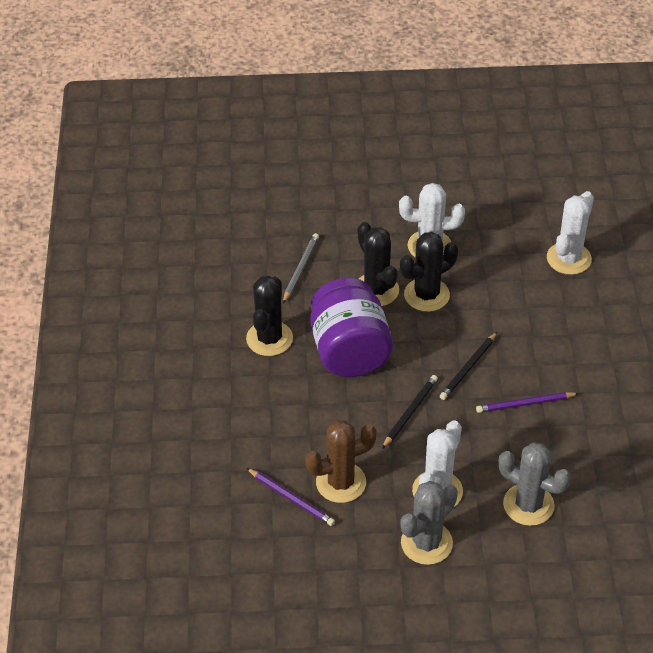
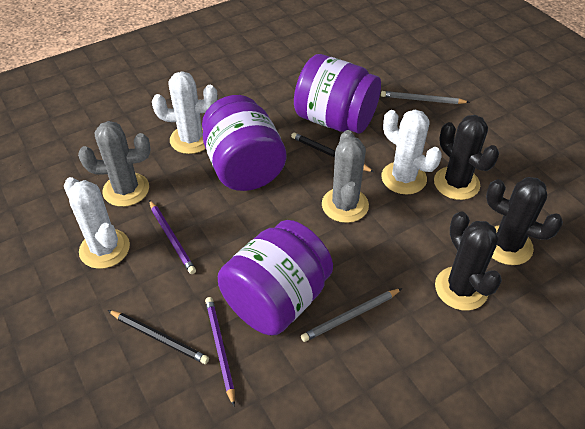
brown cactus: [305,420,377,503] = 1 -> none = 0
grey pencil: [283,233,319,303] = 1 -> [301,288,402,342] [381,91,470,104] = 2
purple jar: [310,278,393,377] = 1 -> [202,95,286,191] [218,220,333,335] [294,54,381,134] = 3

